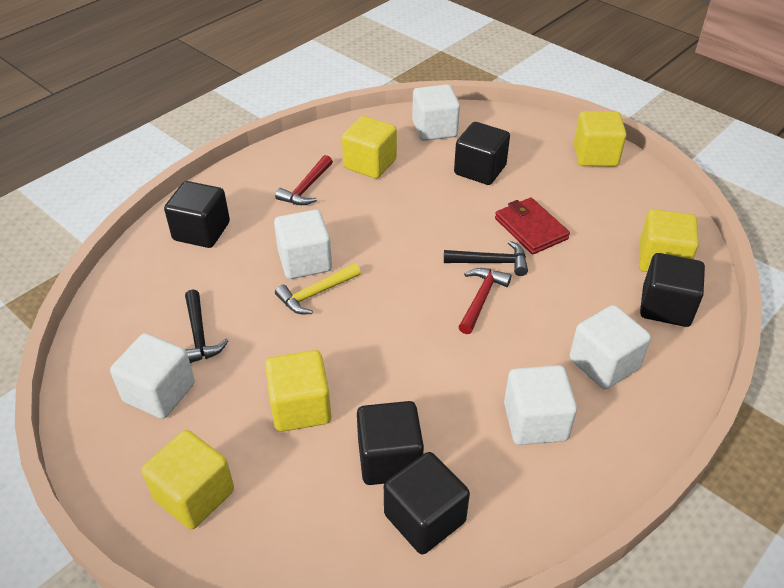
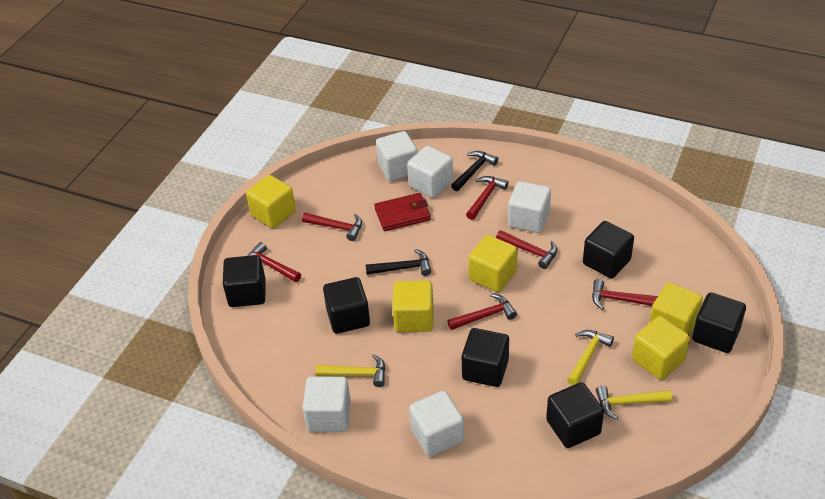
black cube: [164,181,230,248] [357,401,424,485] [384,452,470,554] [454,122,510,185] [640,253,705,327] = 5 -> [223,255,265,307] [323,277,370,334] [461,328,509,387] [546,382,604,448] [583,221,634,278] [692,292,746,353] = 6
red hammer: [275,155,333,205] [459,268,511,334] = 2 -> [247,242,301,282] [302,213,362,241] [447,293,517,330] [466,176,509,220] [496,230,557,269] [592,279,658,310] = 6
yellow hammer: [275,263,361,314] = 1 -> [315,354,385,387] [567,330,614,386] [596,386,672,420] = 3

